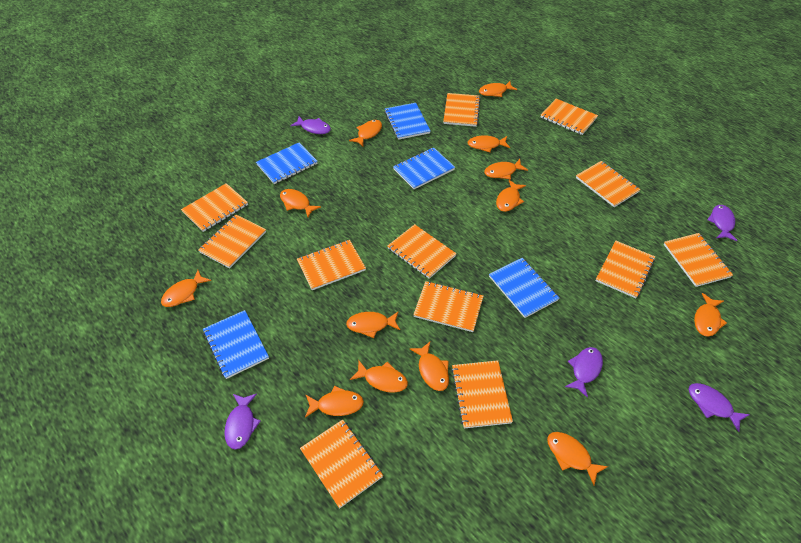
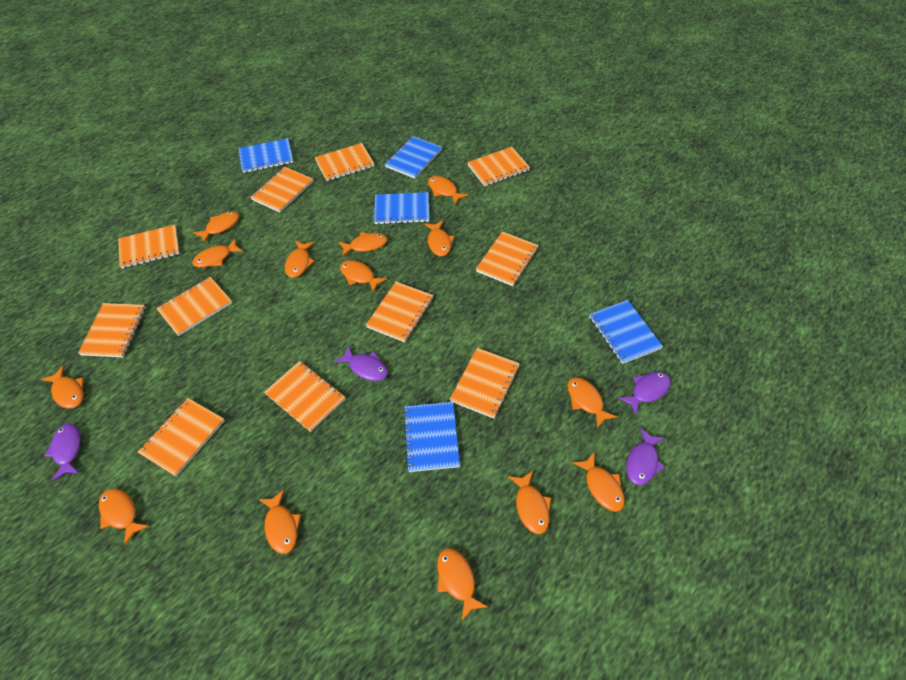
orange fish: [161,270,211,307] [280,189,321,217] [305,386,364,418] [346,312,400,338] [349,120,382,147] [350,360,408,393] [410,342,449,391] [468,135,510,152] [479,81,517,97] [484,159,528,179] [496,180,526,212] [547,432,608,485] [694,293,727,337] = 13 -> [41,365,84,409] [99,488,149,546] [192,239,243,268] [193,211,239,243] [258,489,301,554] [285,241,315,278] [338,232,388,257] [340,260,387,293] [424,220,455,256] [428,176,468,204] [437,548,488,621] [508,471,551,534] [568,377,617,429] [573,452,625,512] = 14
orange notebook: [181,183,248,232] [198,215,266,268] [297,240,366,290] [300,420,383,509] [388,224,457,279] [413,281,483,332] [443,93,481,127] [451,360,513,428] [541,99,598,135] [576,161,641,207] [596,241,655,298] [663,233,733,287] = 12 -> [78,303,146,357] [118,225,180,269] [138,398,224,477] [156,277,232,336] [250,167,313,212] [264,361,345,432] [315,143,374,181] [366,282,434,342] [450,348,520,419] [467,147,530,186] [476,231,539,286] = 11
purple fish: [224,393,261,450] [290,117,331,134] [565,347,603,398] [688,383,750,432] [707,205,738,241] = 5 -> [44,423,81,481] [334,346,388,381] [619,372,671,415] [626,428,665,485] = 4

